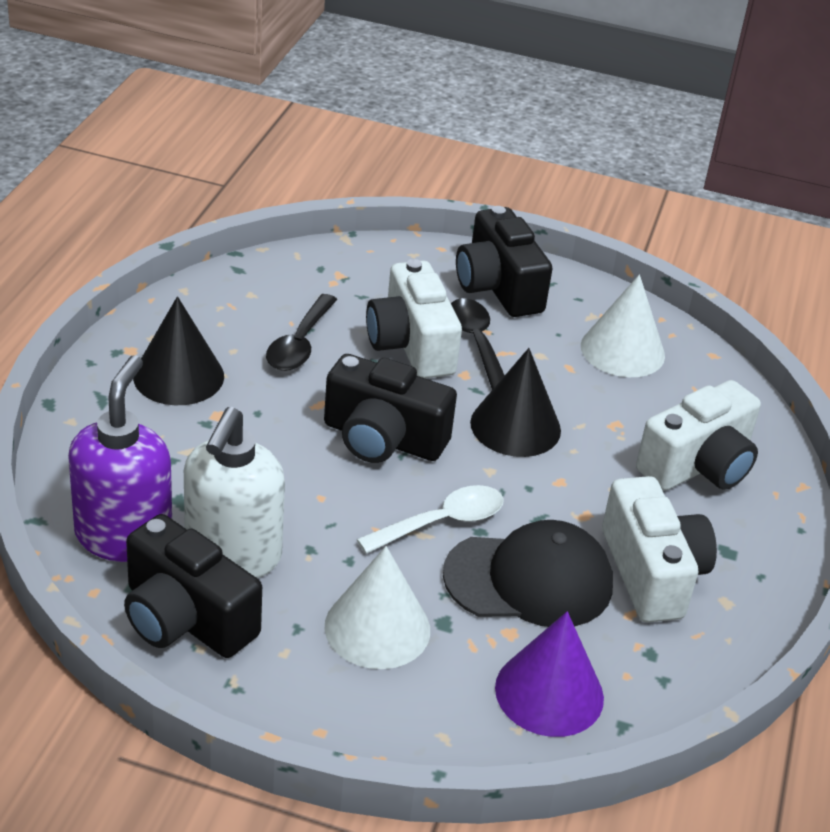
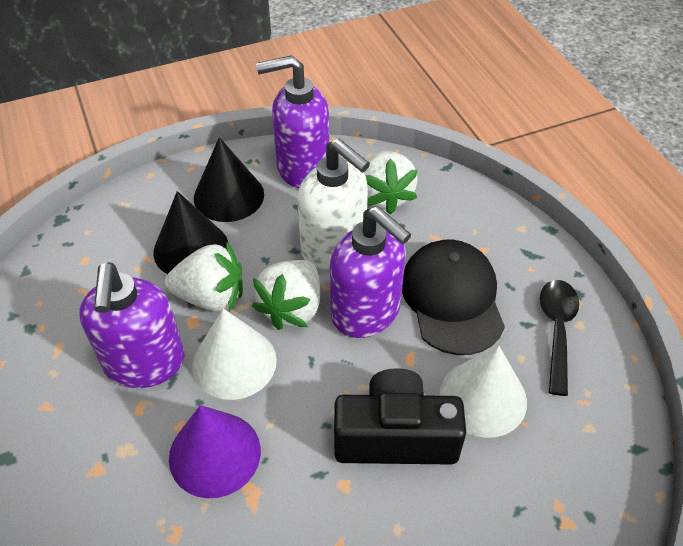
black camera: [124,514,262,658] [324,354,457,463] [456,206,552,317] = 3 -> [334,368,466,465] = 1
black spoon: [266,294,337,371] [451,298,505,390] = 2 -> [540,280,579,396] = 1
purple soap dispenser: [68,355,172,562] = 1 -> [79,262,185,388] [256,55,330,188] [330,206,411,338] = 3
white camera: [366,259,462,378] [602,476,717,623] [636,380,761,491] = 3 -> none = 0
white spoon: [357,485,504,554] = 1 -> none = 0
white strawberry: none = 0 -> [165,243,243,312] [252,260,320,330] [363,151,418,215] = 3

